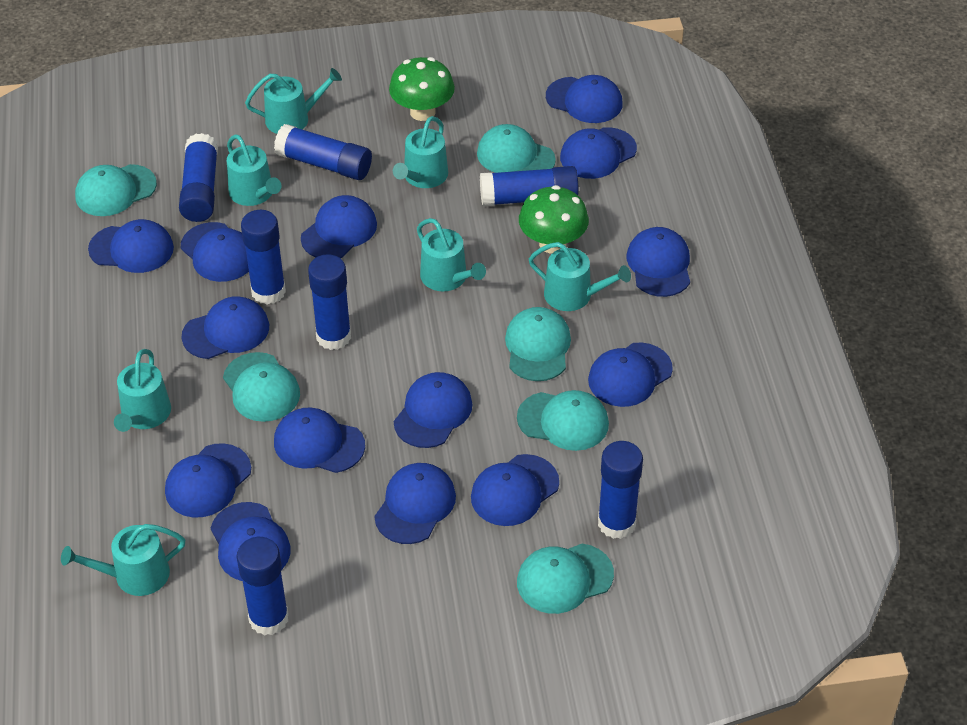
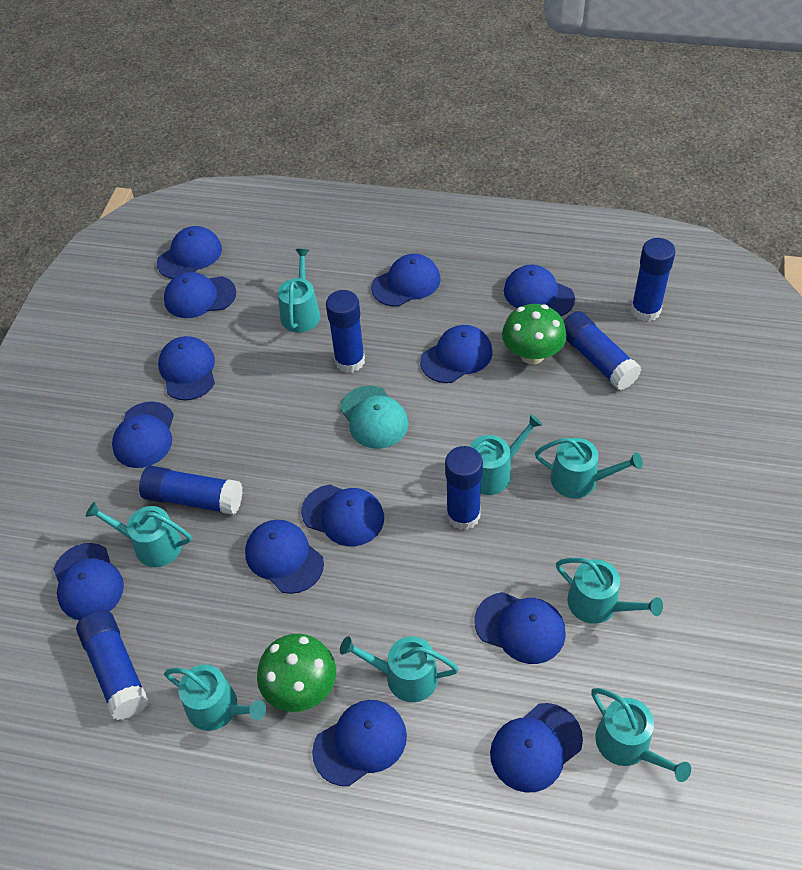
blue cap: [88,219,174,273] [165,443,251,517] [181,222,249,282] [181,296,269,359] [211,502,291,581] [274,408,365,473] [301,195,377,258] [374,463,456,544] [394,372,472,448] [471,454,559,526] [546,75,623,123] [560,127,637,179] [588,343,673,407] [627,227,690,297] = 14 -> [54,543,124,620] [112,401,174,468] [157,226,222,279] [158,336,215,400] [164,272,236,318] [245,519,324,594] [301,485,384,546] [312,700,407,786] [371,254,441,307] [420,325,492,383] [474,592,566,664] [490,703,583,793] [504,265,575,316] = 13
blue glue stick: [179,133,218,222] [236,537,289,636] [241,210,286,304] [274,124,372,180] [308,254,351,350] [480,166,578,206] [598,441,643,539] = 7 -> [76,610,149,720] [139,466,243,515] [326,290,365,373] [445,446,483,530] [563,311,642,390] [631,238,676,322] = 6
turquoise cap: [75,164,157,216] [223,352,300,422] [477,124,556,173] [505,307,571,381] [517,390,609,451] [517,544,614,614] = 6 -> [340,386,408,449] = 1
turquoise watering can: [61,524,185,596] [114,349,171,432] [227,134,281,206] [245,68,342,134] [393,116,448,188] [417,218,486,291] [529,242,631,311] = 7 -> [86,502,192,567] [164,665,266,731] [278,249,320,333] [340,636,459,702] [470,414,543,495] [535,438,643,498] [556,558,663,624] [591,688,691,782] = 8

